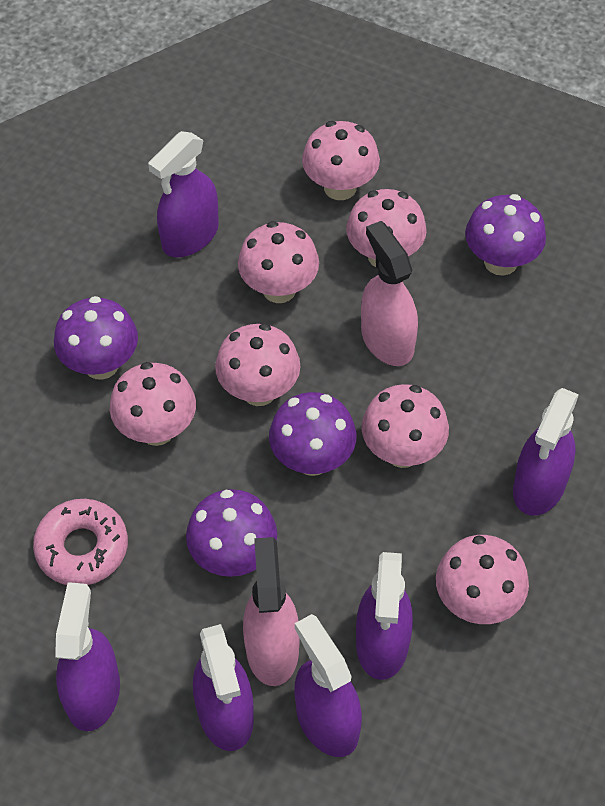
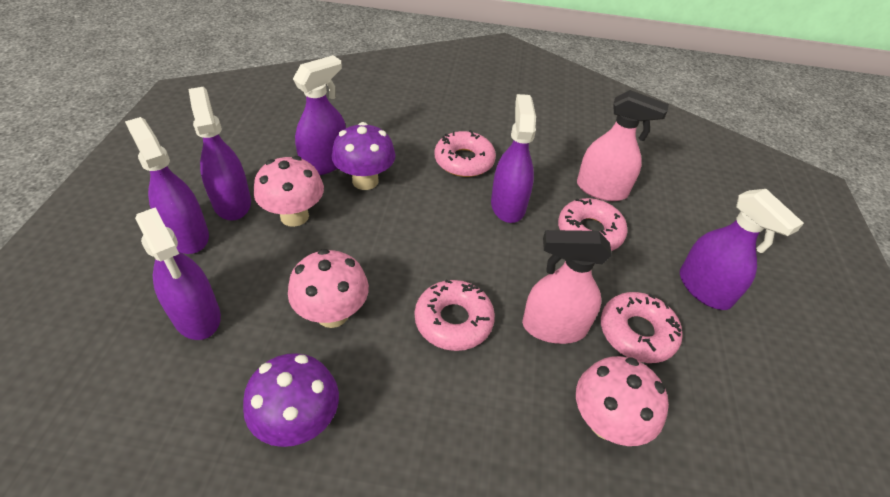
pink donut: [33,499,128,585] = 1 -> [415,280,495,351] [434,130,496,177] [558,198,628,251] [601,292,683,363] = 4
pink mushroom: [110,362,196,446] [215,323,301,406] [238,221,319,303] [302,121,380,200] [346,189,427,267] [362,384,449,468] [436,535,529,624] = 7 -> [254,156,324,227] [288,249,369,328] [576,356,669,446] = 3
purple mushroom: [54,296,138,380] [186,489,277,577] [269,392,356,476] [465,194,546,276] = 4 -> [243,353,339,447] [332,122,396,190] = 2

